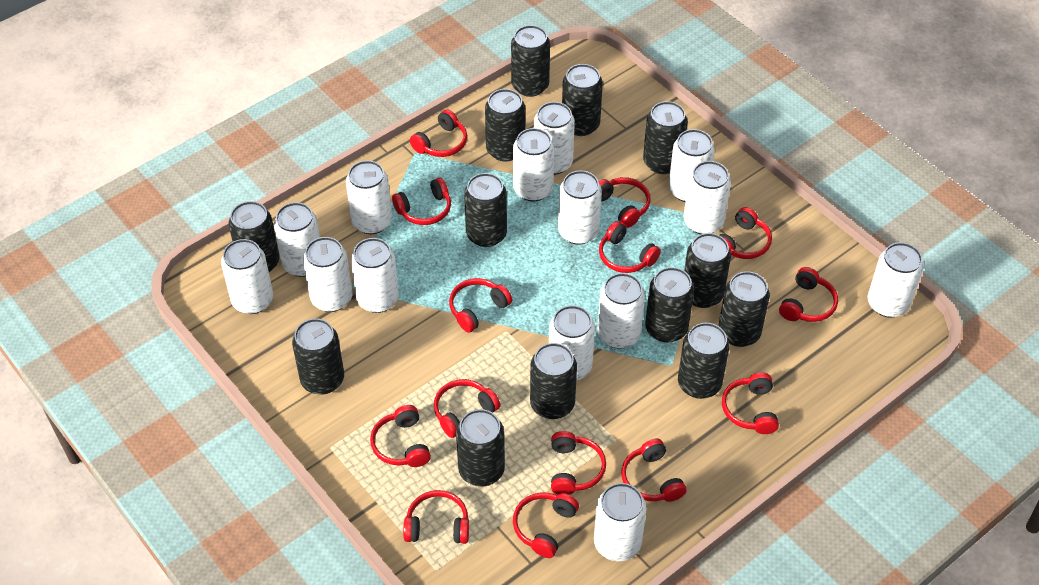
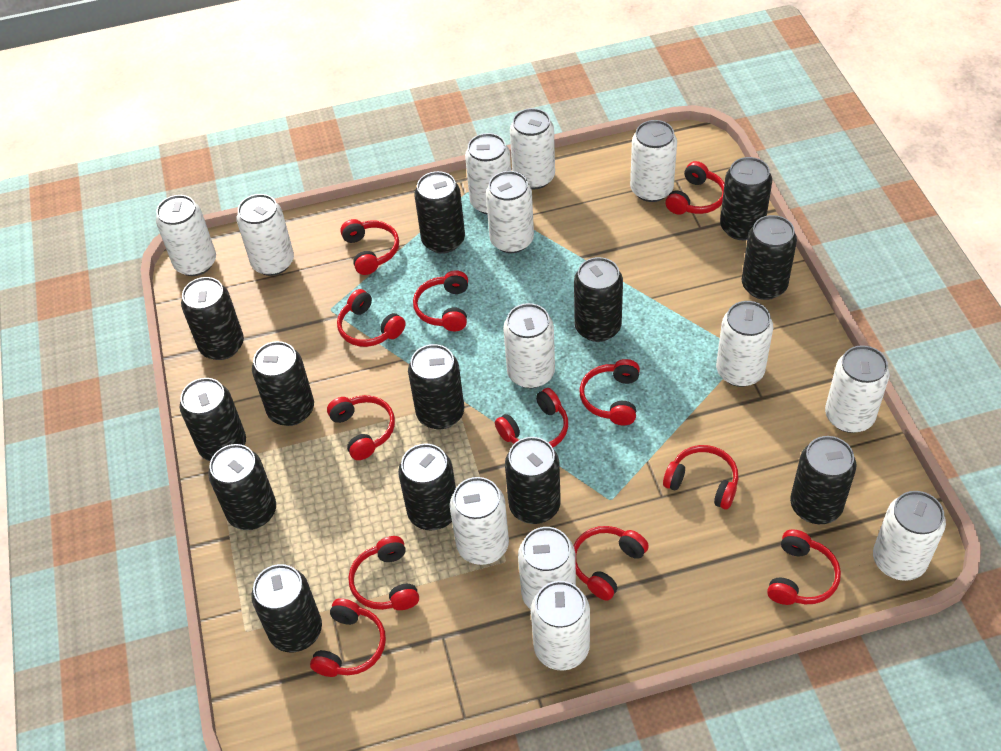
red headphones: [370,405,431,467] [392,178,451,225] [403,490,469,544] [410,109,467,157] [434,379,501,438] [449,278,513,333] [513,492,579,558] [551,431,606,495] [599,177,651,228] [599,221,661,273] [621,438,686,502] [719,207,772,259] [722,372,779,434] [779,267,838,322] = 14 -> [310,598,386,677] [327,395,395,460] [337,289,406,347] [340,219,399,275] [348,536,419,610] [413,270,468,331] [495,388,568,448] [573,526,649,601] [580,359,640,425] [663,445,738,510] [665,161,725,215] [767,529,841,605] = 12
white can: [221,239,273,314] [274,202,320,277] [303,237,352,312] [346,160,392,234] [351,238,399,313] [513,128,555,202] [534,102,575,175] [549,305,595,380] [558,170,602,245] [594,483,647,561] [597,273,645,349] [669,129,715,202] [684,161,731,234] [868,242,923,318] = 14 -> [156,195,216,276] [237,194,294,276] [450,477,509,565] [465,133,511,215] [486,171,534,253] [503,303,555,388] [510,108,555,189] [518,527,576,609] [531,581,590,670] [630,120,677,202] [716,301,773,387] [825,345,890,433] [873,491,946,581] = 13

